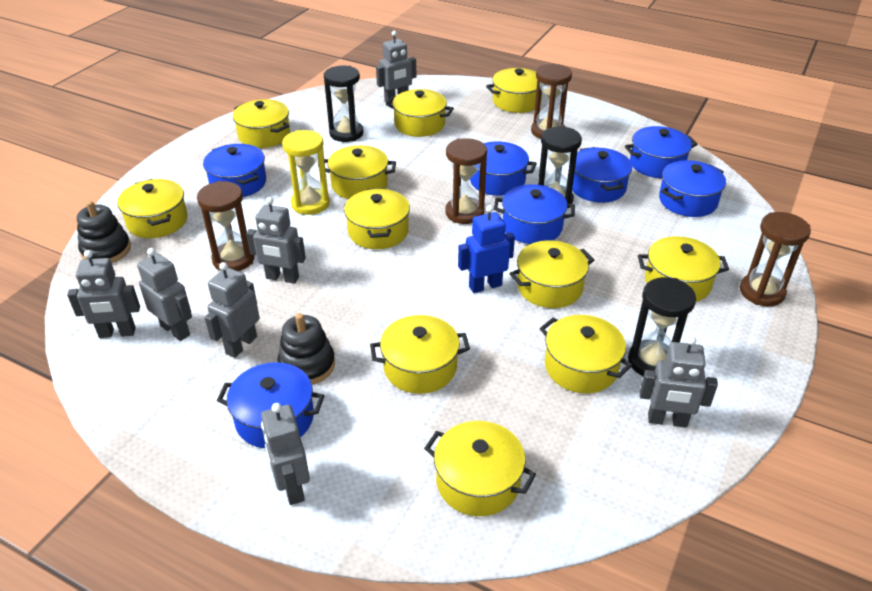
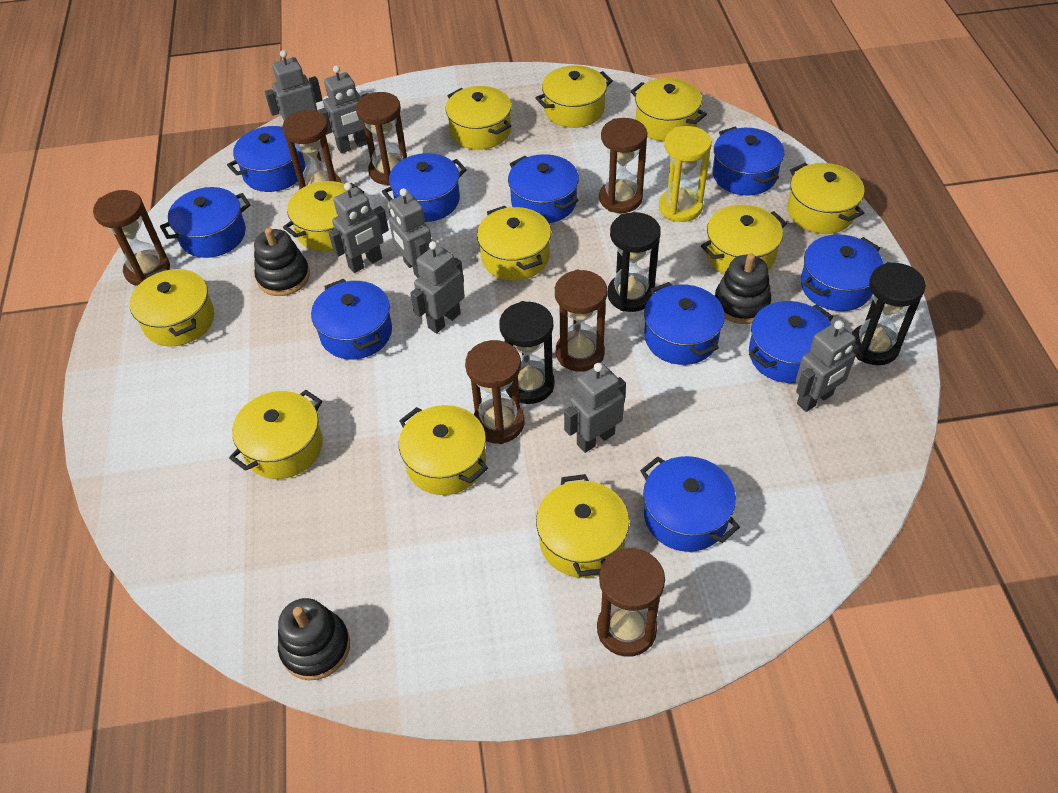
black stacking toy: [77,201,131,263] [277,313,335,385] = 2 -> [254,228,310,296] [278,598,350,680] [715,253,771,324] = 3
blue pot: [203,144,266,197] [217,362,324,448] [470,142,537,196] [494,184,575,244] [572,147,632,203] [625,126,698,178] [659,160,726,217] = 7 -> [160,187,250,258] [227,126,305,192] [311,279,392,360] [382,153,467,222] [508,154,579,223] [640,456,740,552] [644,282,725,365] [713,126,785,195] [749,301,833,383] [801,234,883,311] = 10
blue robot: [458,205,515,293] = 1 -> none = 0
brown hourglass: [197,181,255,271] [445,138,487,224] [531,64,572,139] [740,212,811,306] = 4 -> [93,190,170,286] [282,110,342,190] [356,92,407,186] [465,340,525,444] [555,269,607,372] [597,547,665,657] [599,118,647,213] = 7

